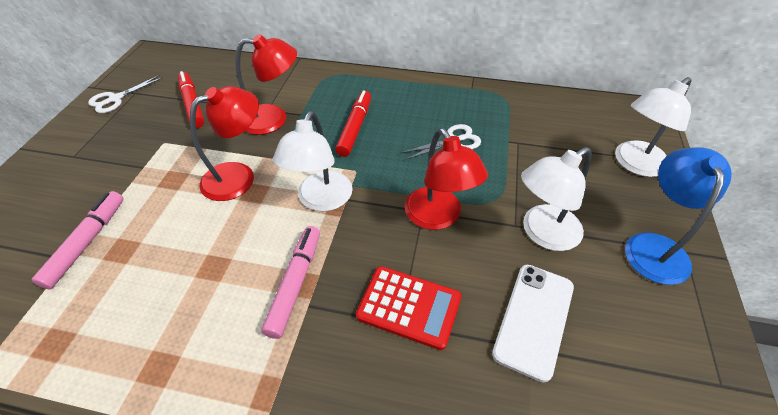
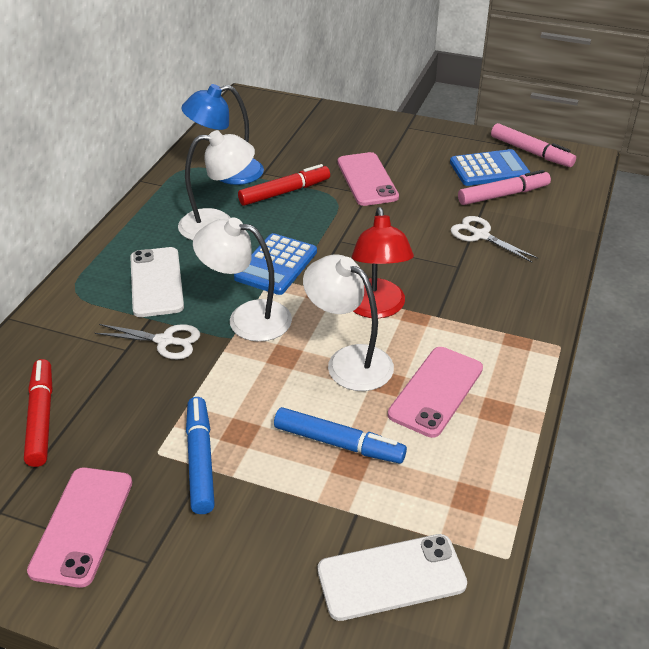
blue calculator: none = 0 -> [234,233,317,295] [450,149,530,186] = 2
blue marker: none = 0 -> [186,397,215,514] [274,407,407,464] = 2
pink phone: none = 0 -> [27,468,132,588] [338,152,399,206] [388,347,483,438] = 3
red calculator: [356,266,461,350] = 1 -> none = 0
red lamp: [190,86,259,201] [235,34,297,135] [405,128,488,230] = 3 -> [352,207,414,318] = 1
white phone: [492,265,574,383] = 1 -> [130,247,184,317] [318,534,467,621] = 2

